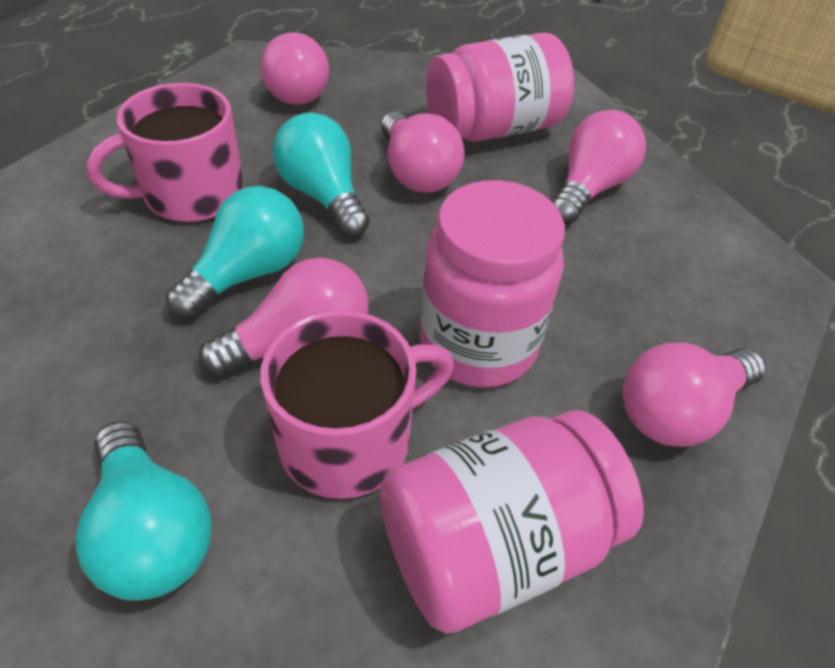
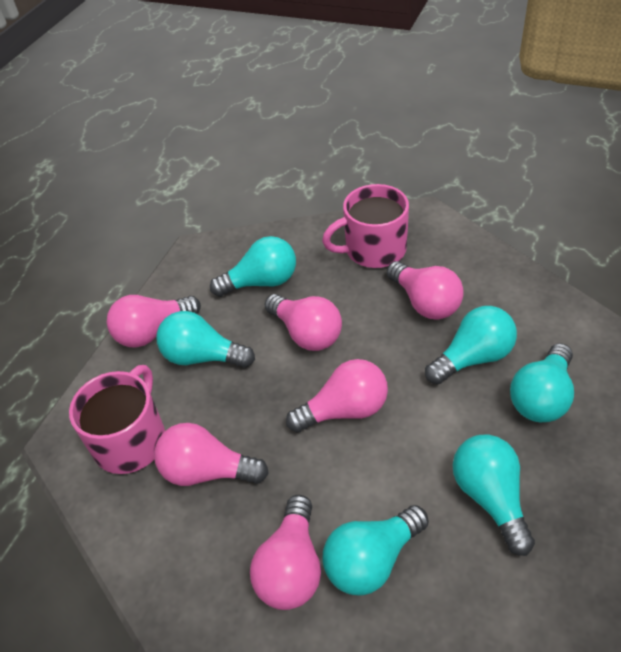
pink jar: [380,410,644,634] [420,180,565,388] [426,33,574,142] = 3 -> none = 0
pink light bulb: [198,258,369,377] [261,33,329,105] [381,111,465,193] [552,110,646,224] [623,343,766,447] = 5 -> [107,295,201,348] [154,423,269,486] [250,495,321,610] [265,294,342,351] [286,359,388,433] [387,261,464,319] = 6
turquoise light bulb: [75,421,212,601] [165,186,304,319] [272,113,370,237] = 3 -> [156,311,255,368] [210,236,296,297] [323,505,429,596] [425,306,517,384] [453,434,535,556] [510,343,574,422] = 6

